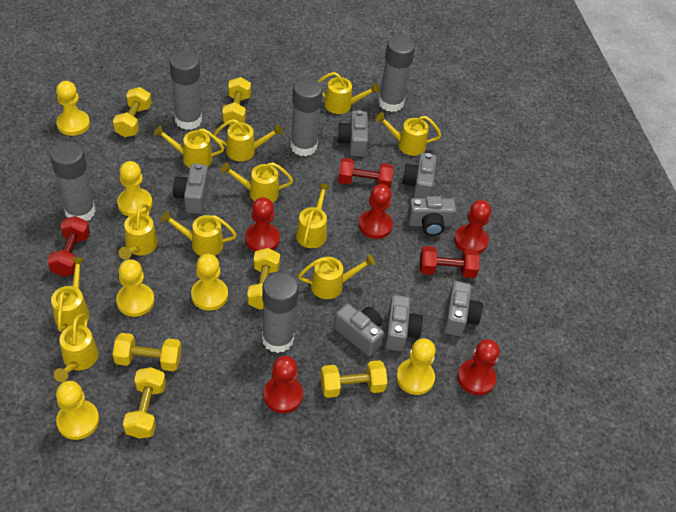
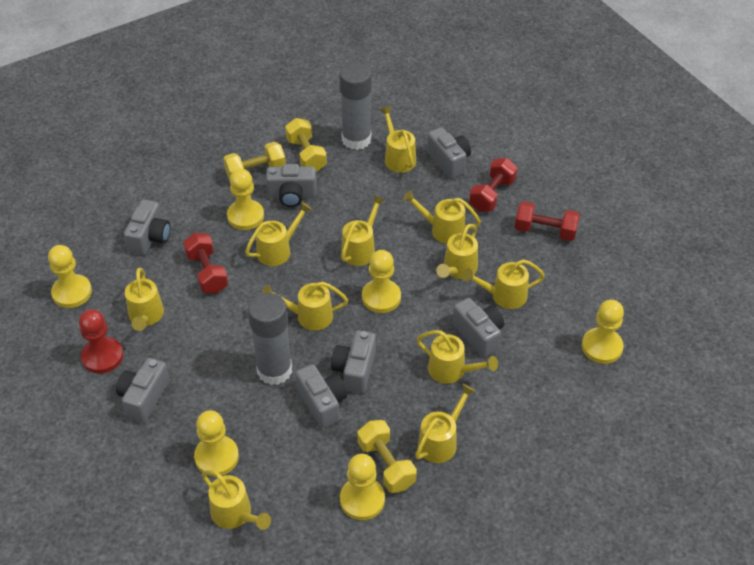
grey glue stick: [50,141,96,221] [169,51,202,130] [262,272,299,353] [290,78,323,156] [378,36,415,112] = 5 -> [248,293,292,385] [339,63,372,150] = 2
red pawn: [245,197,280,251] [264,356,303,413] [359,184,393,239] [454,200,491,254] [458,339,500,395] = 5 -> [79,309,123,374] = 1
yellow dumbbell: [113,87,152,137] [113,333,182,371] [123,367,166,439] [222,77,251,126] [247,248,280,310] [321,360,387,398] = 6 -> [223,142,286,180] [285,118,327,172] [357,420,417,493] = 3

